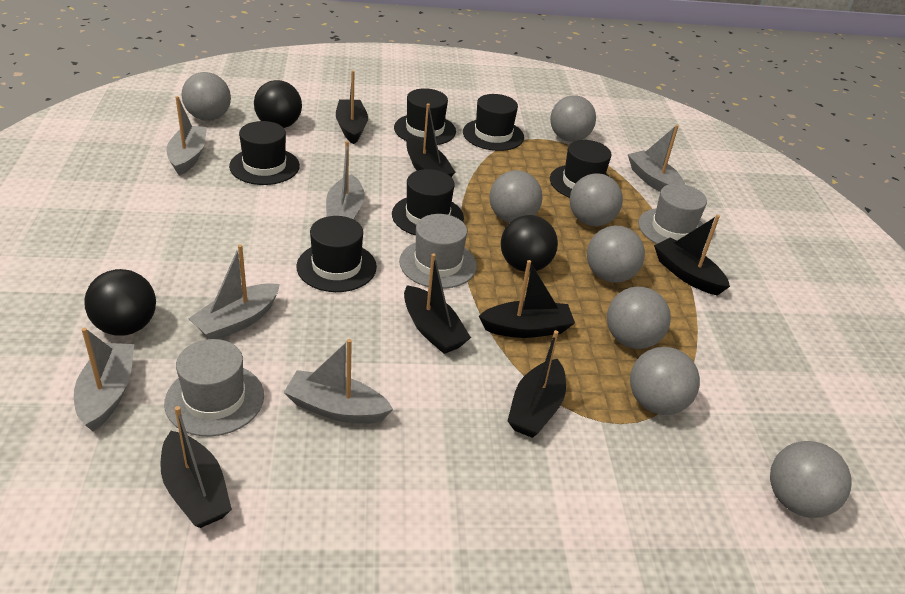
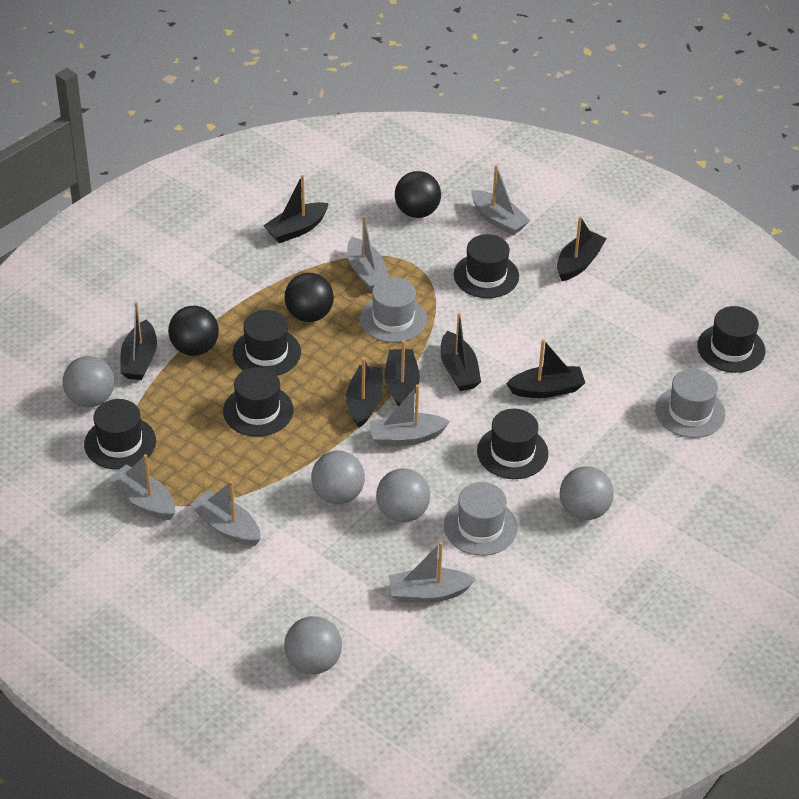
grey ball: [182,72,231,121] [489,170,542,223] [550,95,596,142] [570,173,623,226] [587,226,645,283] [607,287,671,349] [630,347,700,415] [770,441,852,518] = 8 -> [63,356,114,407] [284,616,342,674] [311,450,365,504] [376,468,430,523] [560,466,614,520] = 5

